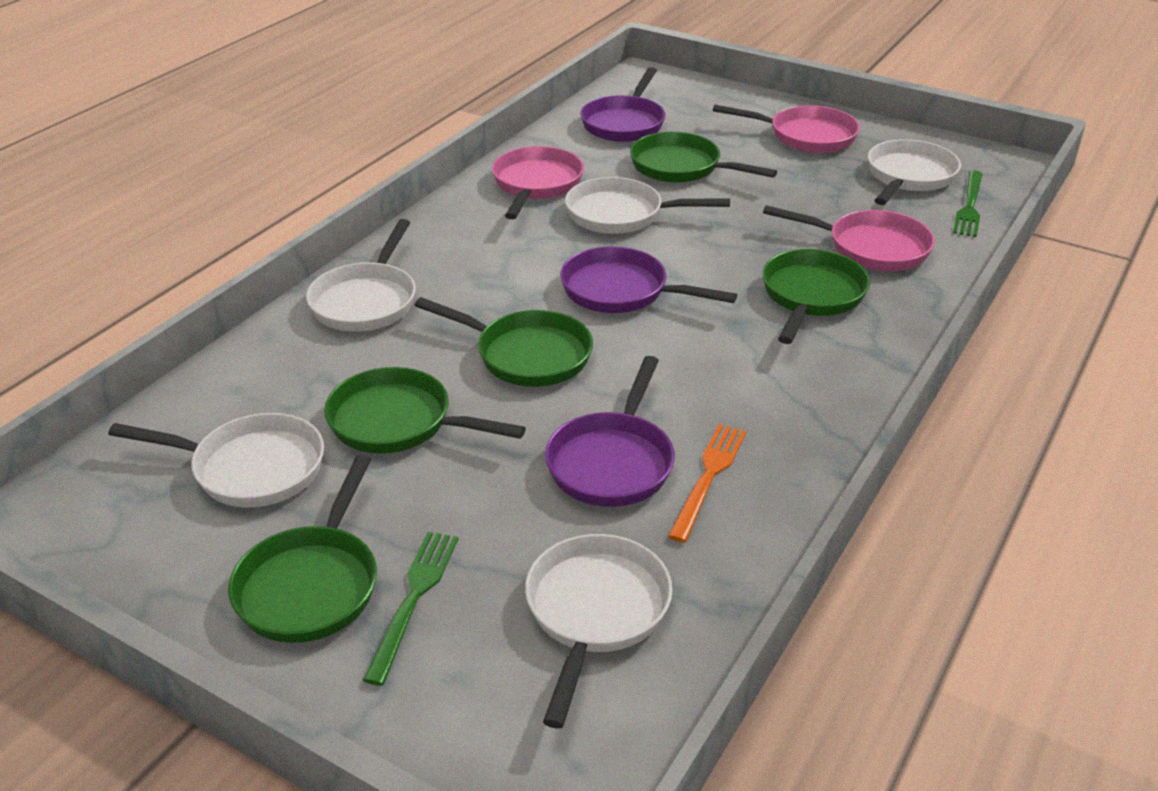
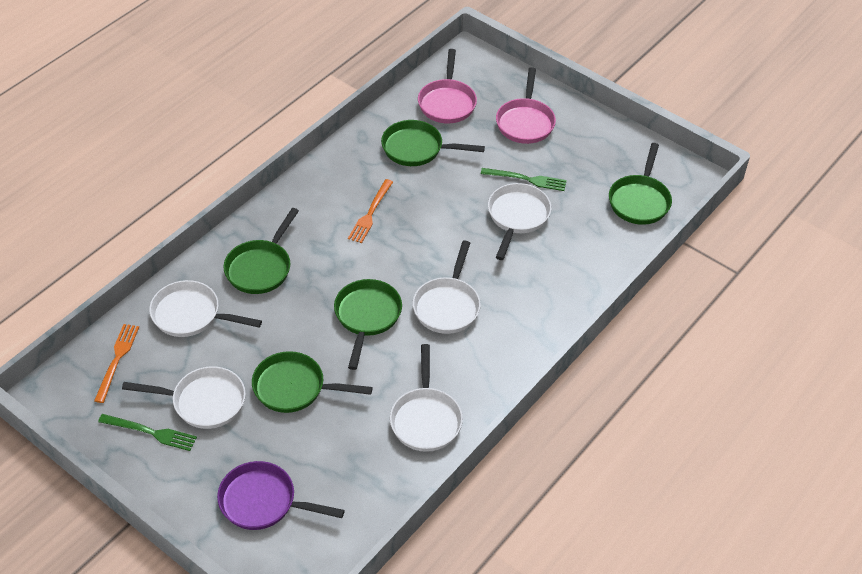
orange fork: [668,424,746,543] = 1 -> [94,324,139,403] [348,179,393,243] = 2
pink pan: [492,146,584,220] [713,104,860,153] [763,205,935,271] = 3 -> [418,49,477,123] [496,67,556,144] = 2
purple pan: [545,356,675,507] [560,247,737,313] [580,67,665,142] = 3 -> [217,461,345,530] = 1

